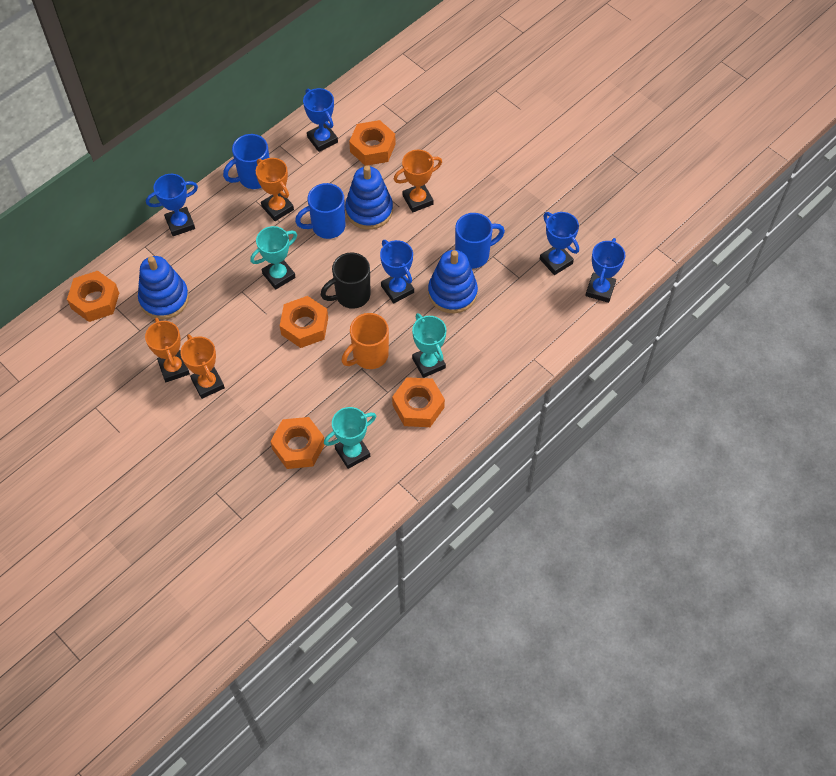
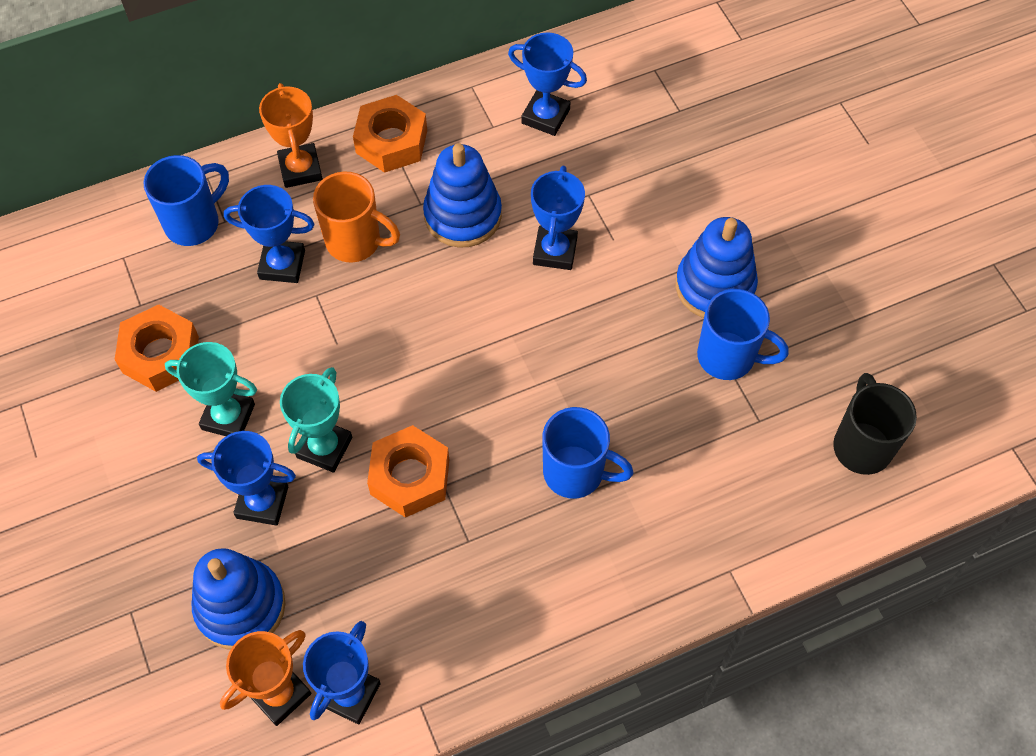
orange nut: [67,271,119,322] [270,417,325,469] [280,296,328,348] [349,120,396,166] [392,377,445,427] = 5 -> [115,304,199,392] [353,95,427,173] [367,425,449,518] = 3
orange trophy: [145,318,190,382] [180,334,225,399] [256,158,294,221] [393,150,442,213] = 4 -> [220,630,311,726] [259,83,323,188] = 2
turquoise trophy: [250,226,297,290] [324,407,376,469] [412,313,447,378] = 3 -> [165,342,257,436] [280,367,352,473] = 2

